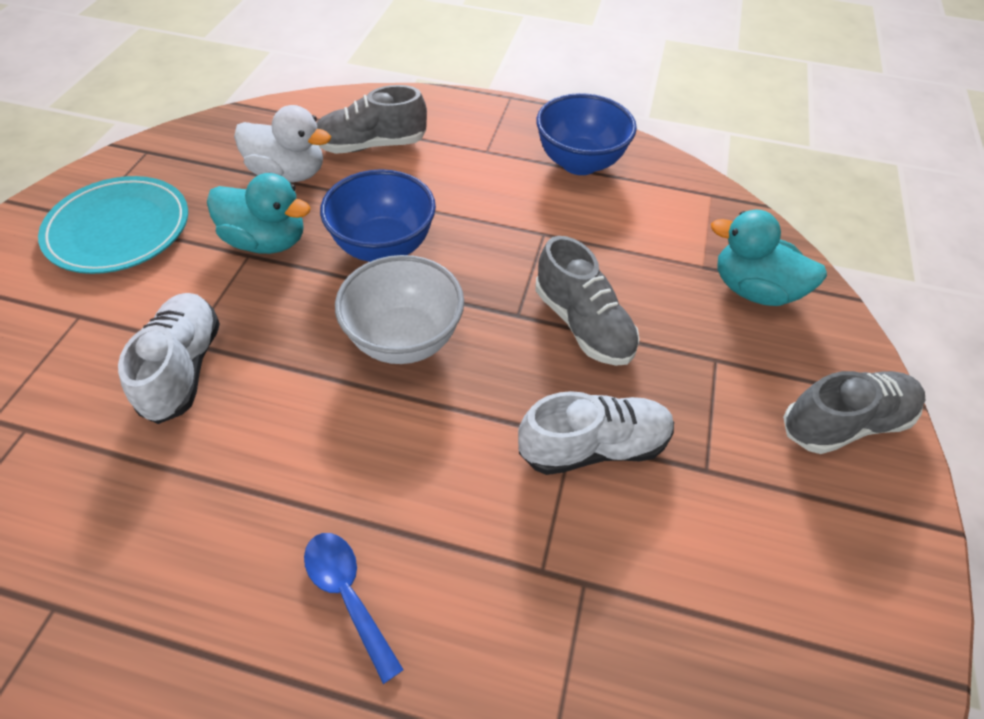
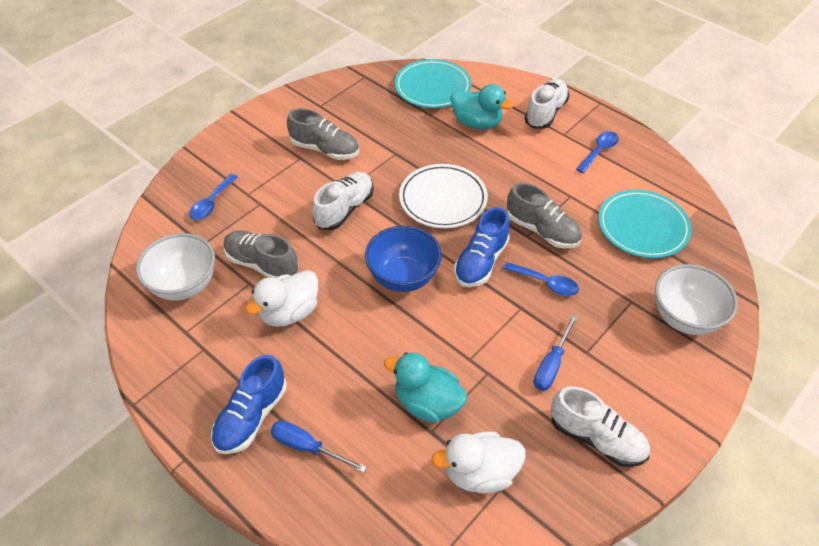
blue bowl: [320,169,436,262] [536,93,637,175] = 2 -> [365,226,442,292] = 1
blue screwdriver: none = 0 -> [270,421,367,473] [534,314,578,391] = 2
blue shoe: none = 0 -> [211,355,287,454] [454,207,510,287] = 2
blue spoon: [304,533,404,684] = 1 -> [190,174,238,220] [504,262,579,296] [576,131,619,173] = 3
turquoise plate: [38,176,188,274] = 1 -> [395,59,472,108] [598,190,692,258] = 2
white bowl: [335,255,464,364] = 1 -> [136,233,215,300] [655,264,738,335] = 2
white duck: [234,105,331,182] = 1 -> [245,270,318,327] [431,431,526,493] = 2
white plate: none = 0 -> [399,164,488,228] = 1
white shoe: [118,293,220,424] [518,391,674,475] = 2 -> [312,172,374,230] [525,79,569,129] [551,386,650,467] = 3

